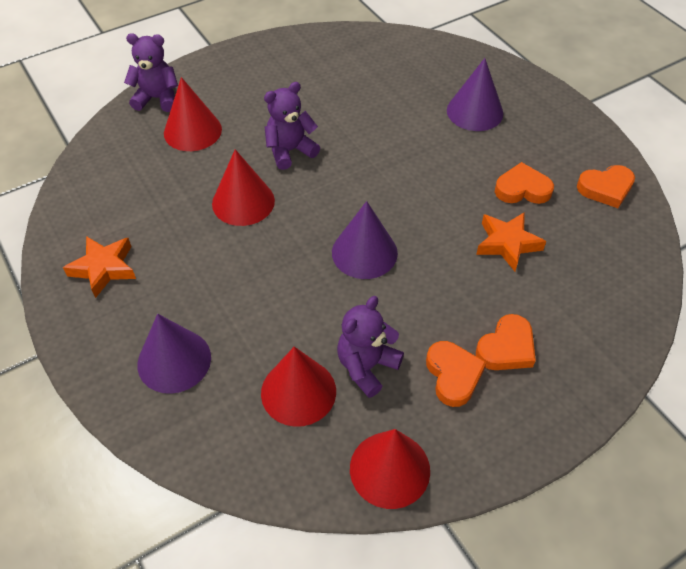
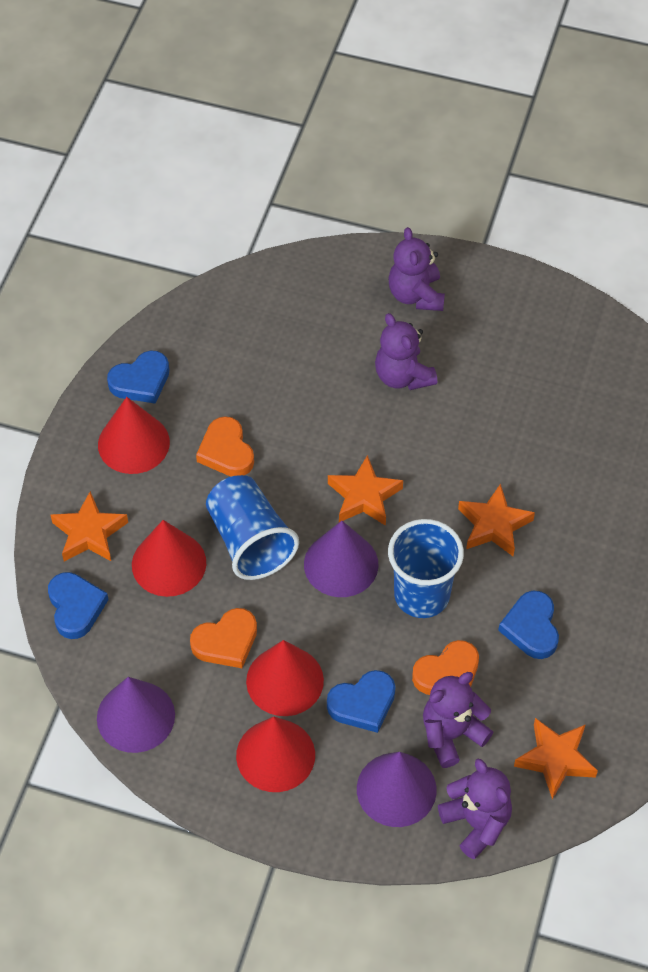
blue cup: none = 0 -> [206,475,299,580] [388,519,464,618] = 2
blue heart: none = 0 -> [48,572,109,639] [107,351,169,404] [327,670,395,733] [498,591,559,659] = 4
orange heart: [426,341,487,407] [476,314,536,370] [495,162,554,204] [577,165,635,208] = 4 -> [190,608,257,668] [196,416,254,477] [412,640,479,695] = 3
orange star: [63,236,136,298] [476,212,546,271] = 2 -> [51,491,128,561] [328,455,403,526] [458,484,535,556] [514,718,598,799] = 4
purple teddy bear: [124,33,178,112] [264,82,320,170] [337,296,404,398] = 3 -> [375,313,437,390] [389,227,445,311] [423,672,493,768] [438,759,512,859] = 4

